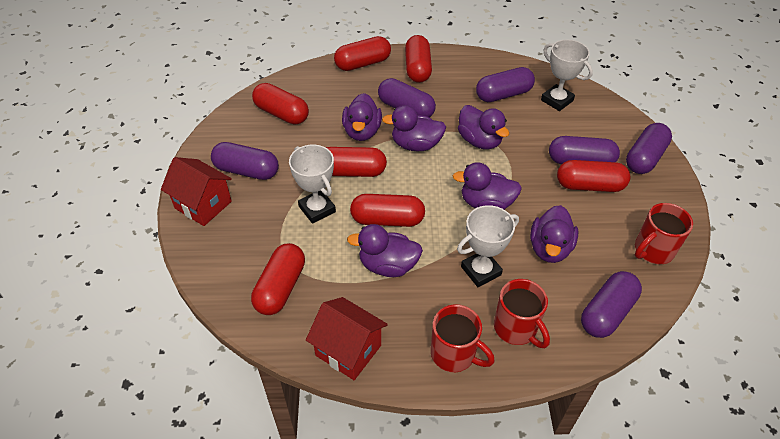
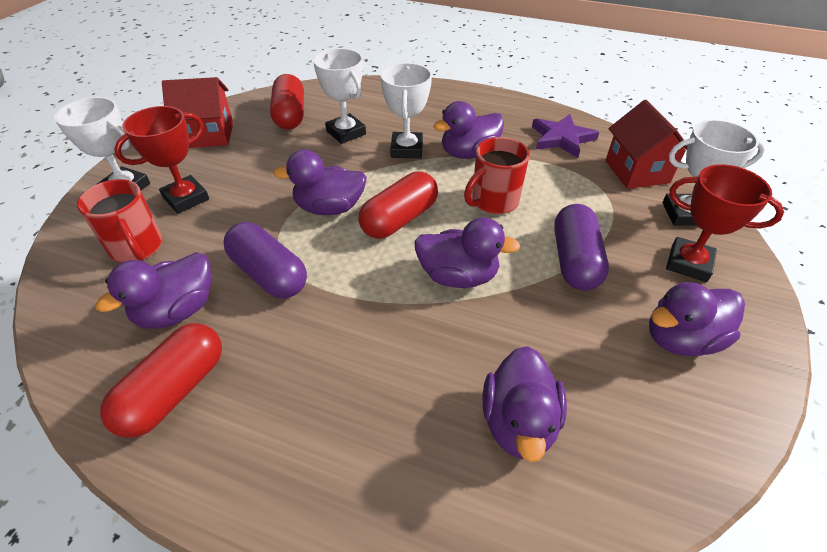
purple capsule: [211,142,279,180] [378,78,436,118] [476,67,535,102] [549,136,620,164] [581,271,642,338] [626,123,672,174] = 6 -> [224,222,307,298] [554,204,609,290] = 2
purple star: none = 0 -> [532,114,599,158] = 1
red capsule: [251,243,305,315] [252,83,309,125] [326,147,387,177] [334,36,391,71] [350,194,425,227] [405,35,432,83] [557,160,630,192] = 7 -> [100,323,222,438] [270,74,304,130] [359,171,438,239] = 3
red mug: [431,304,495,372] [494,279,550,348] [635,203,693,264] = 3 -> [77,179,163,263] [464,137,530,214] = 2
red trophy: none = 0 -> [114,106,209,214] [666,164,784,282] = 2
white trophy: [289,145,336,224] [457,205,519,287] [541,39,593,111] = 3 -> [54,97,150,190] [313,48,366,144] [381,63,432,159] [662,120,765,226] = 4

